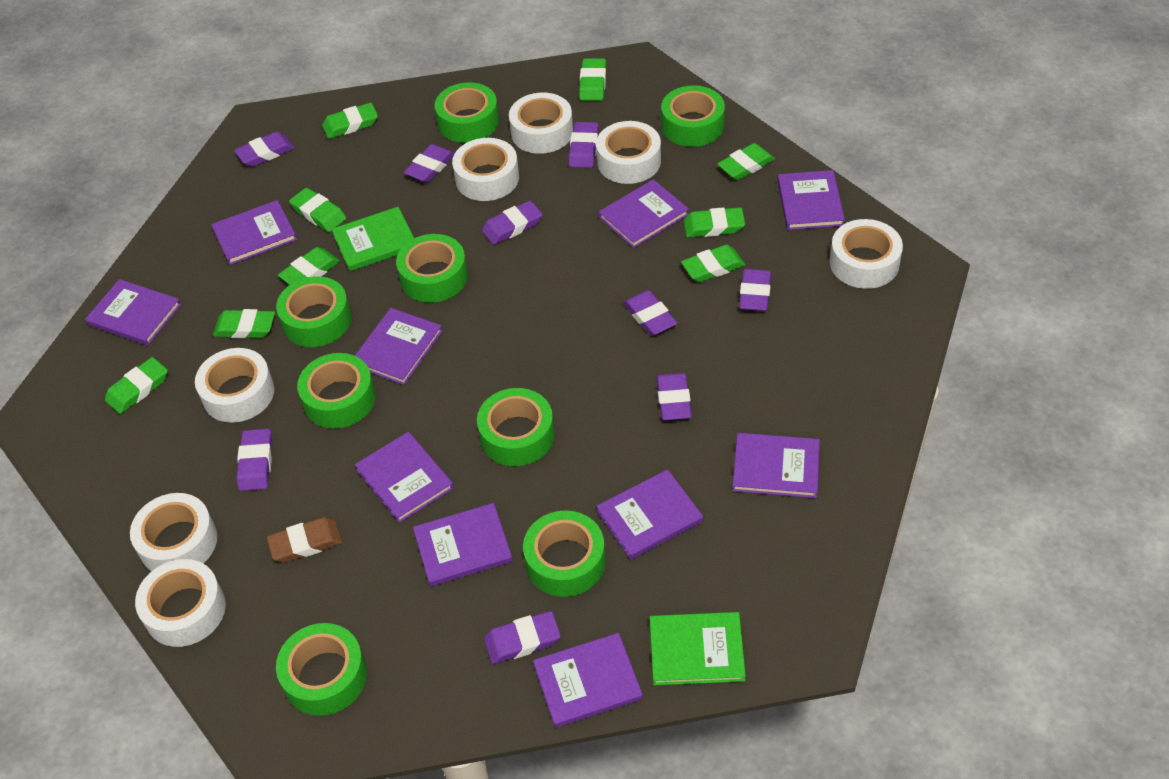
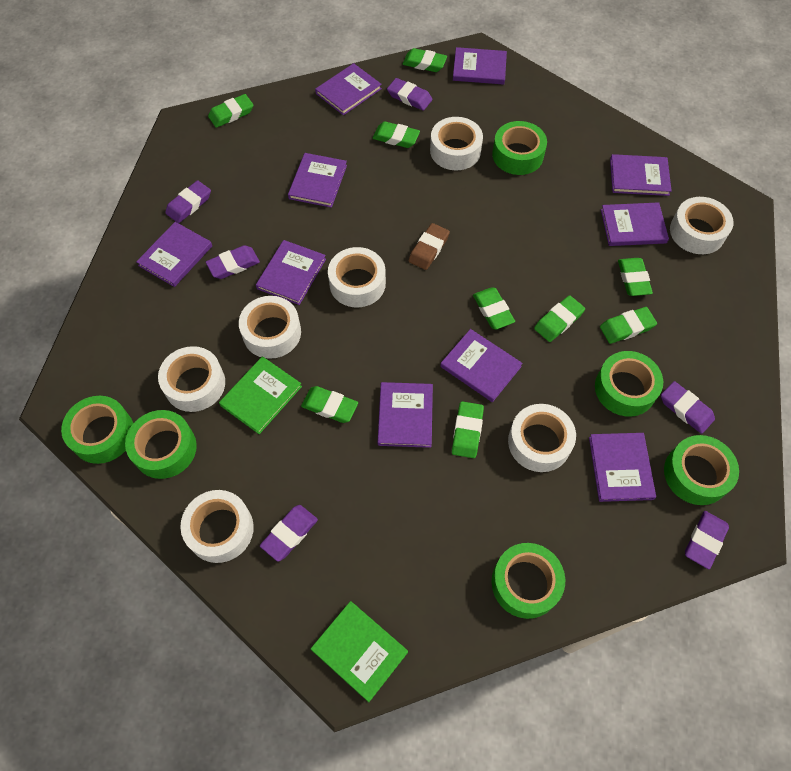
green tape: [276,276,351,347] [276,623,367,716] [297,353,376,428] [396,234,468,303] [435,83,499,143] [477,388,555,466] [523,510,606,597] [661,85,725,147] = 8 -> [61,396,133,464] [125,410,197,479] [492,121,547,175] [492,543,565,619] [595,351,663,417] [664,435,739,505] = 6
purple eraser: [234,132,295,167] [236,429,272,491] [404,144,455,183] [482,200,543,245] [484,611,561,664] [569,122,599,168] [623,290,677,336] [656,373,692,420] [739,269,771,311] = 9 -> [165,180,211,223] [206,245,260,279] [260,505,318,561] [387,78,432,111] [661,381,715,434] [685,511,729,569] = 6

